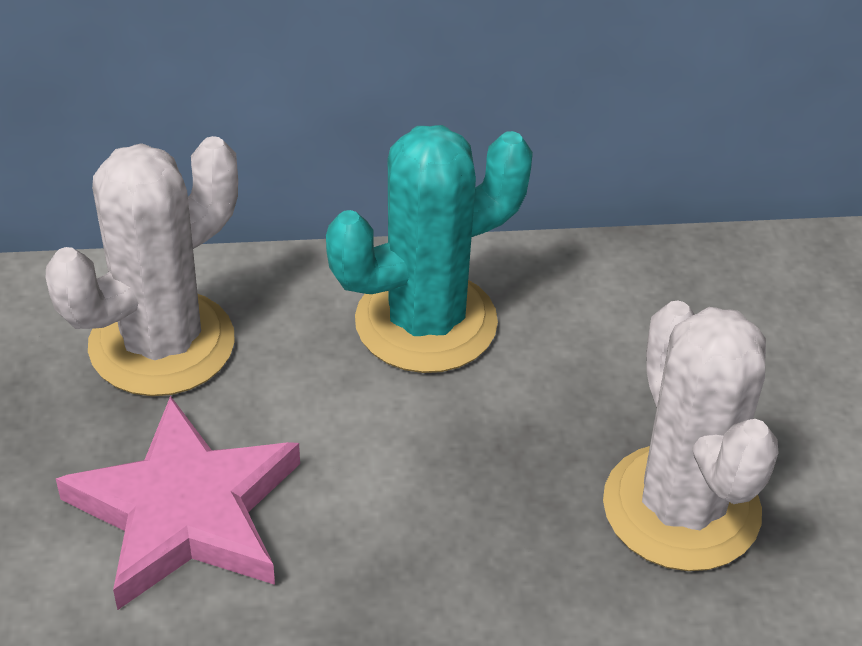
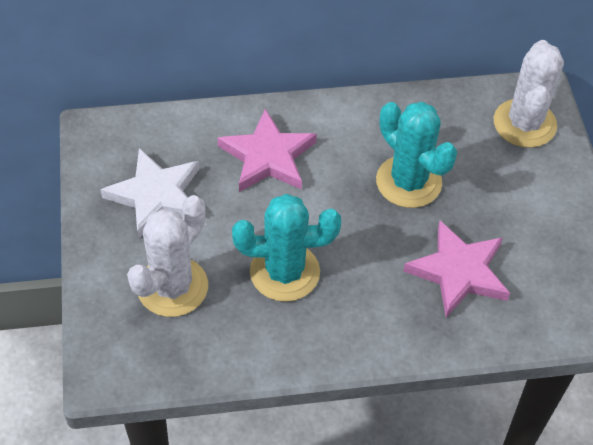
pink star: [56,396,300,610] = 1 -> [217,109,317,192] [403,221,510,318] = 2
turquoise cactus: [326,125,533,373] = 1 -> [232,194,341,302] [376,102,457,208] = 2
white star: none = 0 -> [100,148,199,239] = 1

